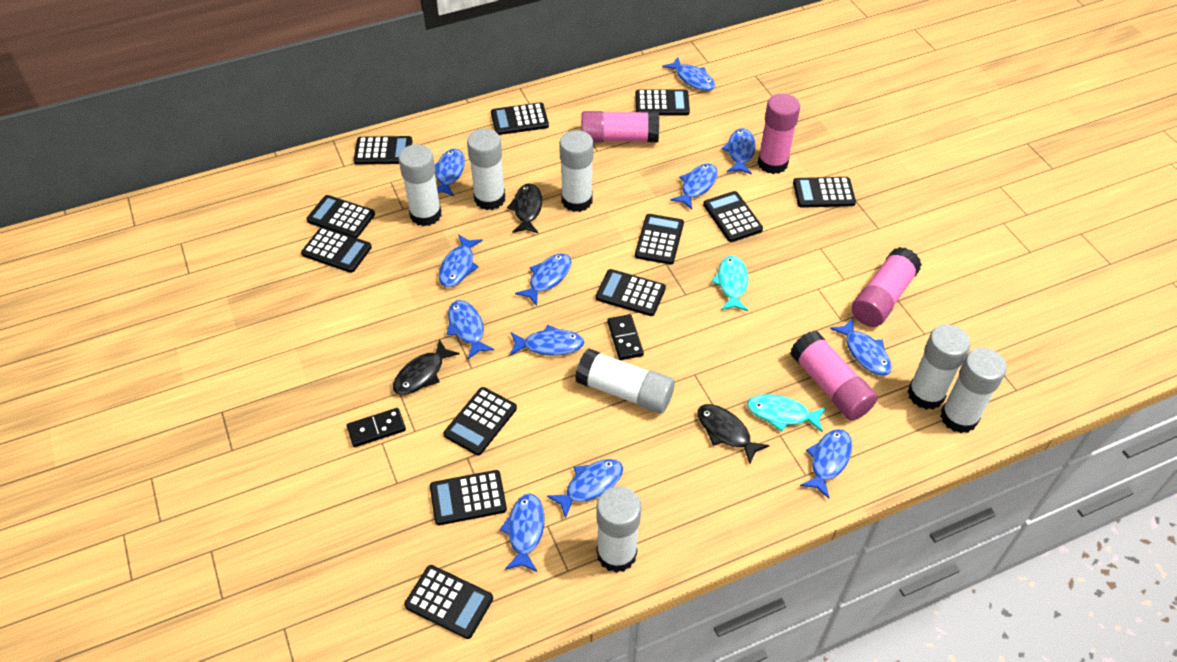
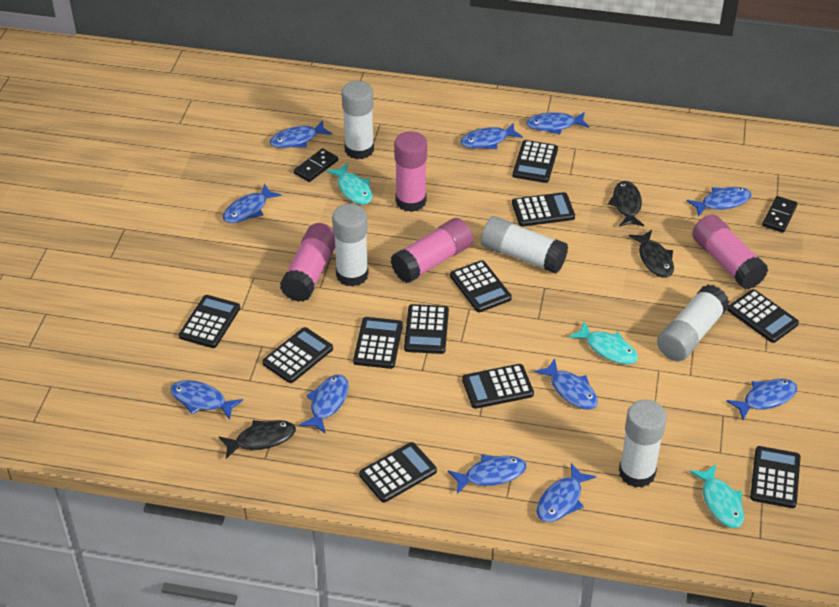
black calculator: [301,227,372,273] [306,195,375,238] [354,136,412,165] [404,565,493,639] [430,470,507,525] [444,387,517,455] [491,102,549,135] [596,269,666,316] [635,89,690,115] [635,214,684,265] [703,191,763,242] [793,177,856,208] = 12 -> [179,295,240,348] [262,327,333,383] [353,317,403,369] [359,442,437,503] [404,304,449,354] [450,260,512,312] [462,364,534,409] [512,192,575,227] [513,140,558,183] [728,289,799,343] [750,446,801,508] = 11
blue fish: [435,149,465,196] [439,234,483,287] [447,300,494,359] [500,493,545,572] [510,325,584,356] [515,253,572,306] [547,459,623,519] [662,57,715,91] [670,163,718,210] [722,128,756,175] [800,429,852,499] [830,318,892,376] = 12 -> [170,380,243,420] [223,184,282,223] [269,120,332,148] [299,375,349,434] [448,455,526,494] [460,123,523,149] [526,112,589,135] [534,359,598,410] [537,463,596,522] [687,187,751,217] [726,379,797,420] = 11
turquoise fish: [711,255,748,311] [747,394,826,433] = 2 -> [326,163,372,205] [569,322,638,364] [689,464,744,528] = 3
white glue stick: [398,144,442,226] [467,129,505,210] [559,130,594,212] [575,348,675,414] [596,486,642,573] [908,324,970,410] [940,348,1007,433] = 7 -> [332,204,369,287] [341,81,374,159] [481,216,568,274] [619,400,667,488] [657,285,730,361] = 5

